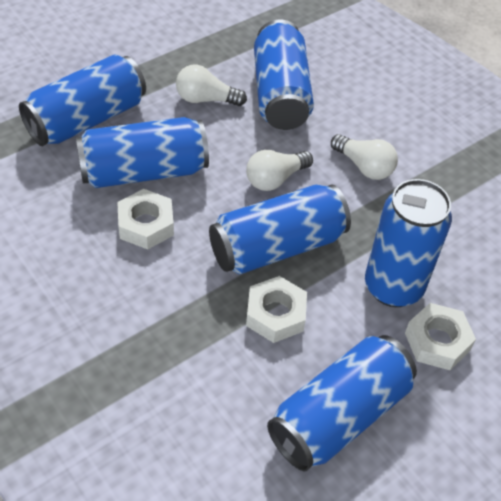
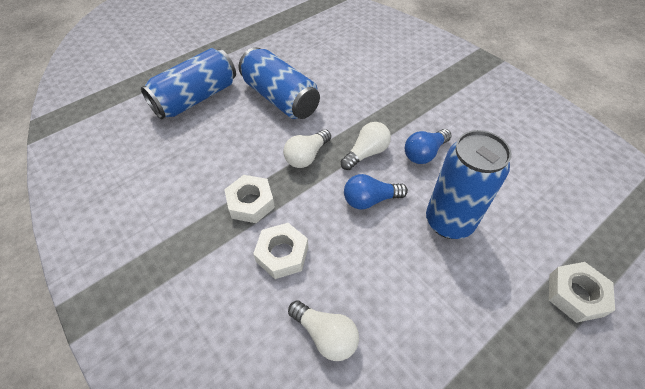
blue can: [19,54,146,146] [76,117,209,188] [209,184,351,274] [254,20,314,130] [267,335,417,471] [365,179,452,307] = 6 -> [141,48,236,119] [239,47,320,119] [426,130,511,239] = 3
blue light bulb: none = 0 -> [344,174,408,209] [405,129,451,164] = 2

